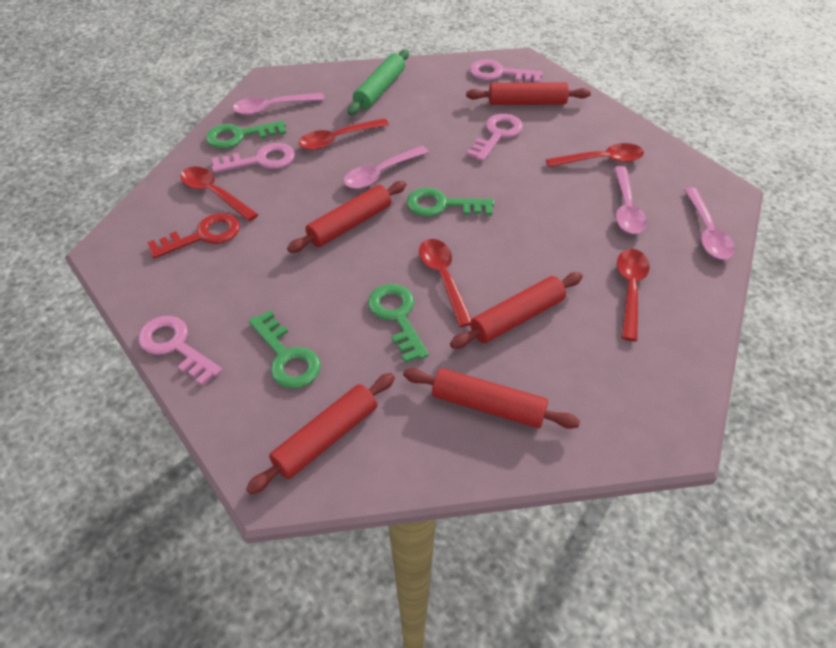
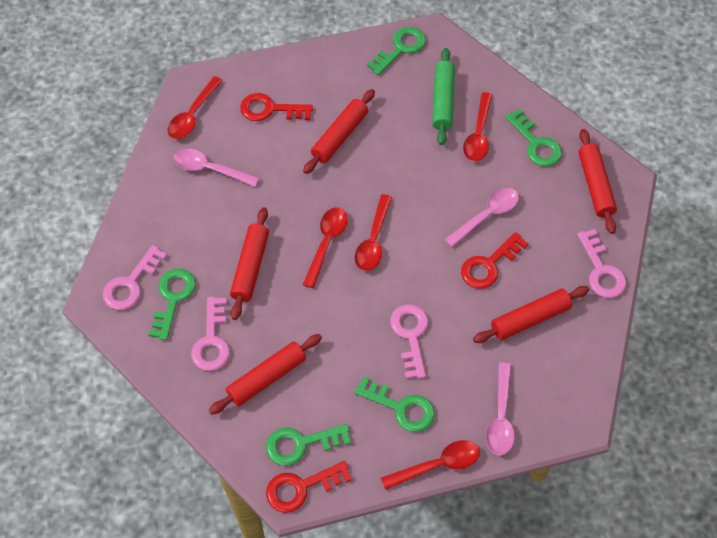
green key: [206,120,286,149] [249,310,321,389] [368,284,429,363] [406,188,494,217] = 4 -> [148,269,196,340] [266,424,351,466] [354,377,435,432] [367,27,426,75] [505,109,562,167] = 5
pink spoon: [233,93,325,115] [344,146,429,189] [614,166,647,234] [684,187,735,260] = 4 -> [174,149,259,187] [444,188,519,247] [486,363,515,455] = 3
red key: [147,213,240,259] = 1 -> [240,93,313,121] [266,461,352,513] [461,232,528,289] = 3

